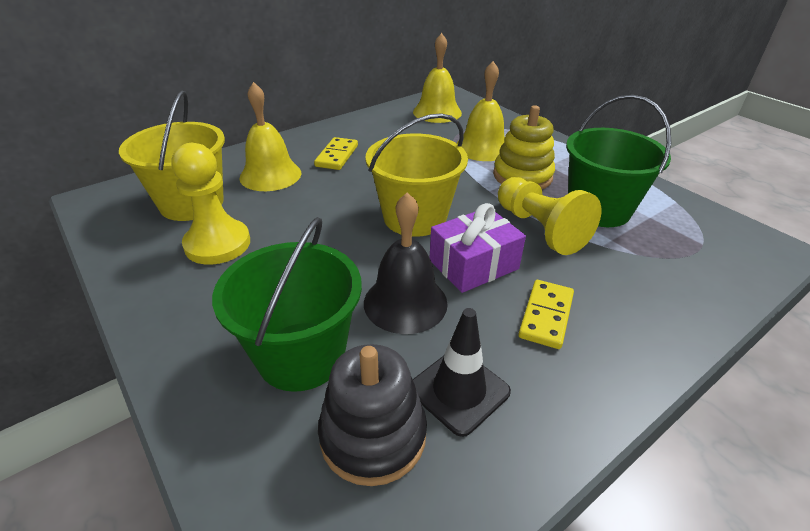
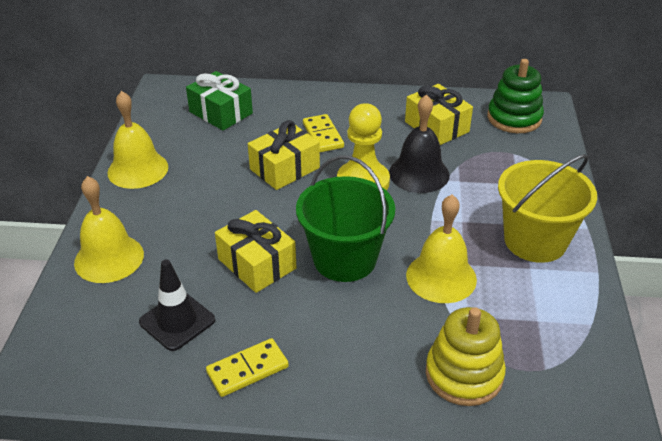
black stacking toy: [318,344,427,486] = 1 -> none = 0
green bucket: [212,217,362,392] [566,95,671,227] = 2 -> [296,155,395,282] = 1
green gift: none = 0 -> [186,71,253,131] = 1
green stacking toy: none = 0 -> [487,59,544,133] = 1
purple gift: [430,203,526,293] = 1 -> none = 0
yellow bucket: [119,90,225,221] [365,113,468,237] = 2 -> [498,154,597,263] = 1
yellow gift: none = 0 -> [215,210,296,293] [248,120,320,190] [405,84,473,145] = 3
yellow pawn: [172,143,250,265] [498,177,601,255] = 2 -> [337,103,390,190] = 1

